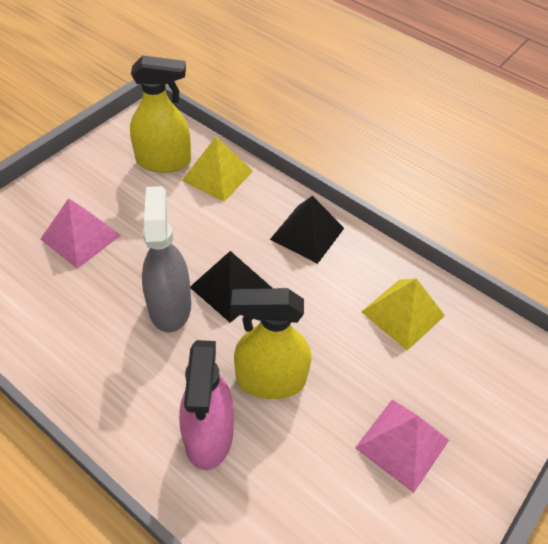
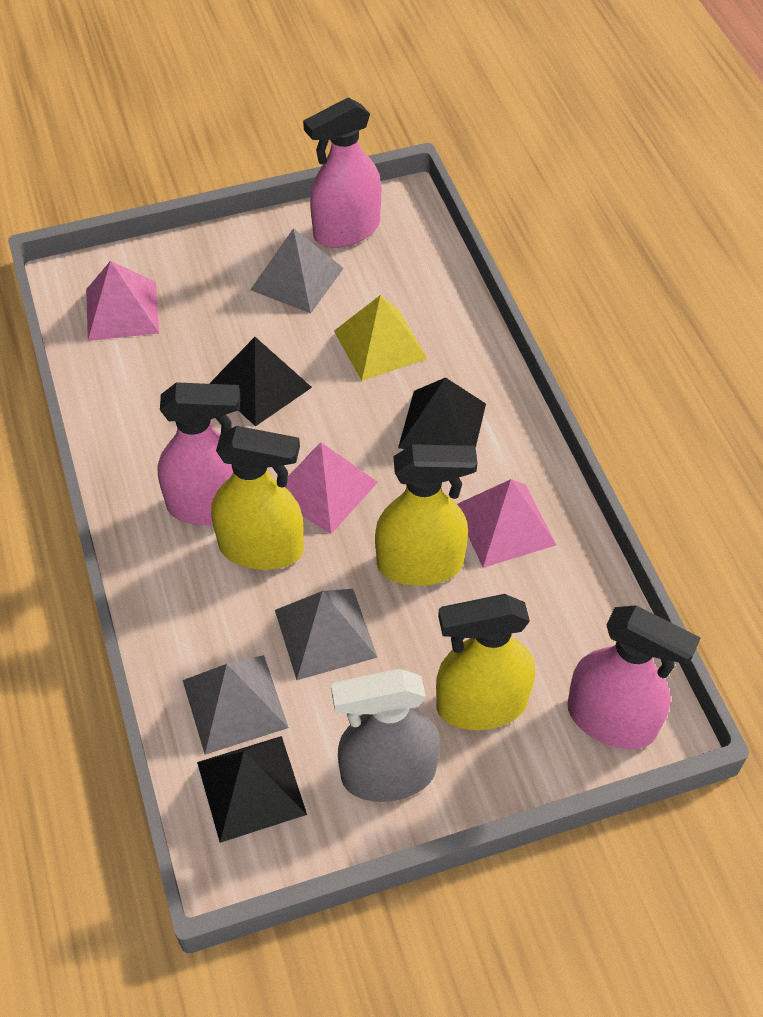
black pyramid: [190,251,272,323] [270,196,344,264] = 2 -> [197,736,307,843] [209,337,312,426] [398,377,486,449] = 3
grey pyramid: none = 0 -> [183,655,289,755] [250,228,344,313] [275,589,378,680] = 3
pink pyramid: [41,198,121,269] [355,400,449,493] = 2 -> [86,261,159,341] [285,442,378,534] [457,479,556,568] = 3
pink spray bottle: [179,340,234,470] = 1 -> [157,382,240,526] [303,97,381,248] [567,605,700,749] = 3
yellow pyramid: [182,137,253,202] [361,278,445,351] = 2 -> [334,295,428,381] = 1
yellow spray bottle: [130,55,191,173] [231,288,311,399] = 2 -> [211,426,304,570] [375,444,477,586] [436,594,535,730] = 3

